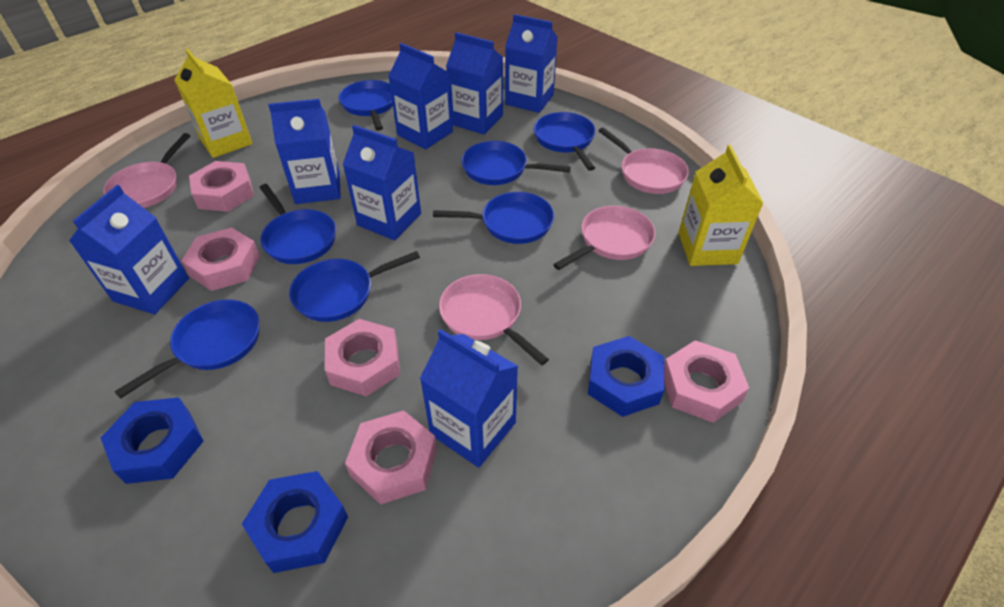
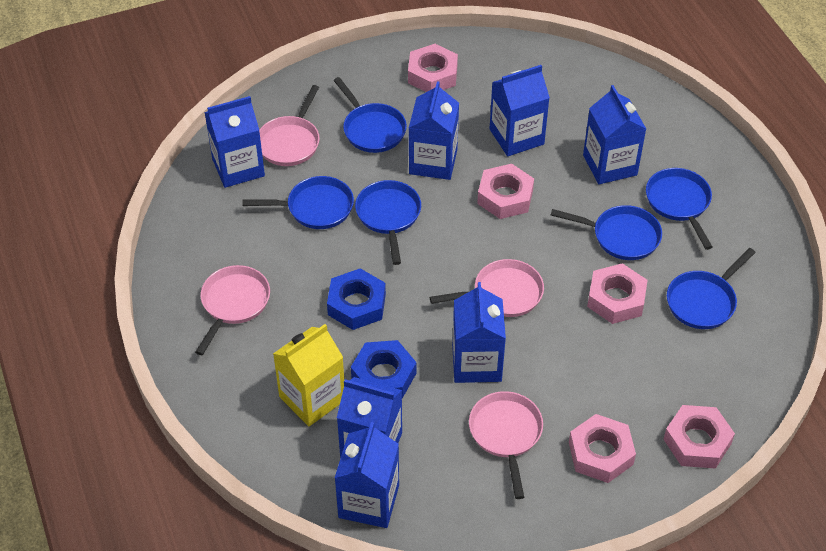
blue nut: [101,397,203,484] [242,471,348,573] [588,336,664,417] = 3 -> [327,268,386,330] [351,340,416,398] = 2
blue pan: [115,299,260,398] [259,184,336,264] [289,251,420,322] [339,80,393,131] [433,192,554,244] [461,141,571,185] [534,112,596,171] = 7 -> [242,176,354,229] [333,77,407,153] [355,180,421,265] [551,205,662,260] [646,168,713,250] [667,248,756,329] = 6
yellow carton: [174,48,253,158] [678,145,764,266] = 2 -> [273,324,344,426] = 1

